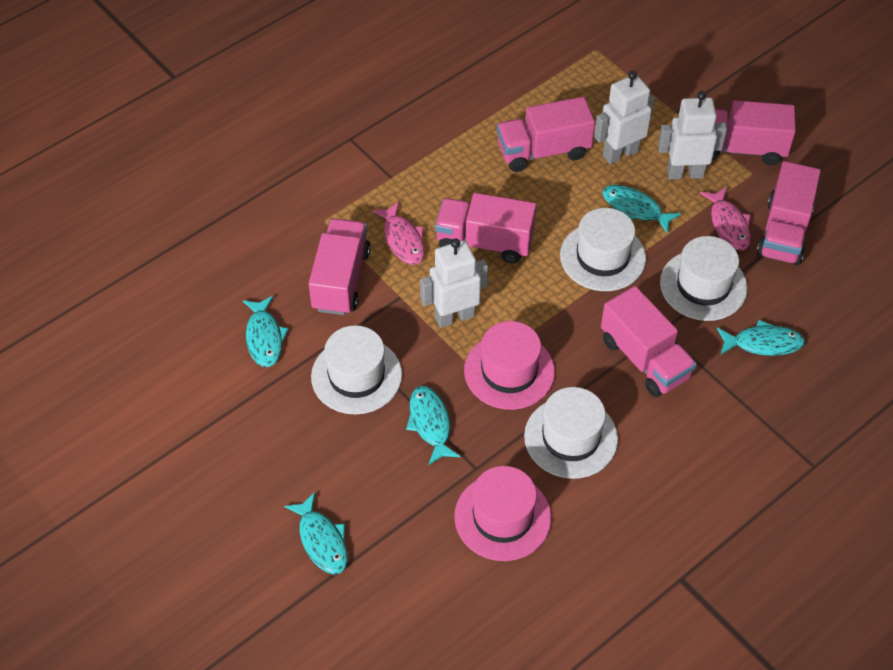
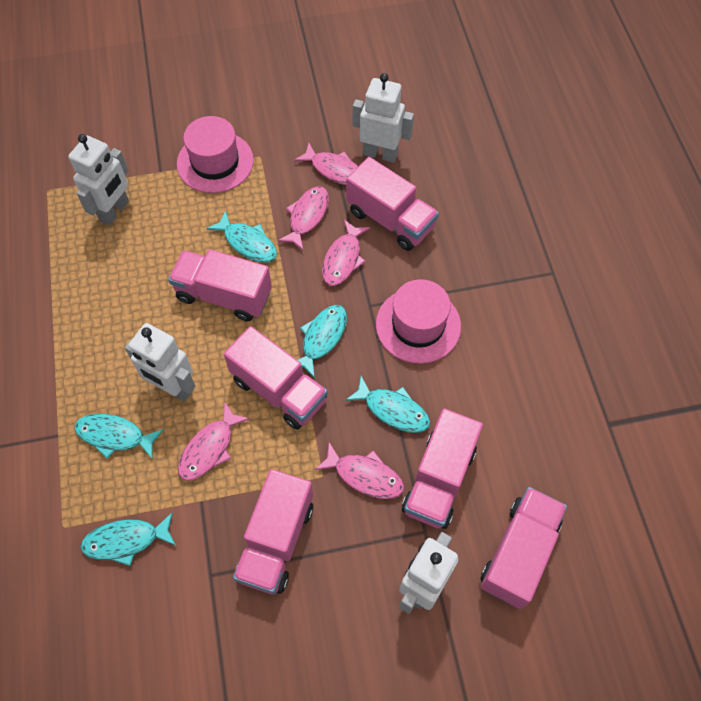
pink fish: [372,201,425,265] [700,187,751,250] = 2 -> [178,403,250,481] [277,186,329,250] [294,143,358,185] [315,442,404,499] [322,220,370,286] = 5
white hat: [311,325,402,414] [524,387,618,479] [560,208,646,291] [660,236,748,321] = 4 -> none = 0
white robot: [420,239,488,328] [594,71,655,164] [658,91,727,180] = 3 -> [68,134,129,226] [125,323,195,402] [353,73,414,163] [399,532,458,614] = 4

